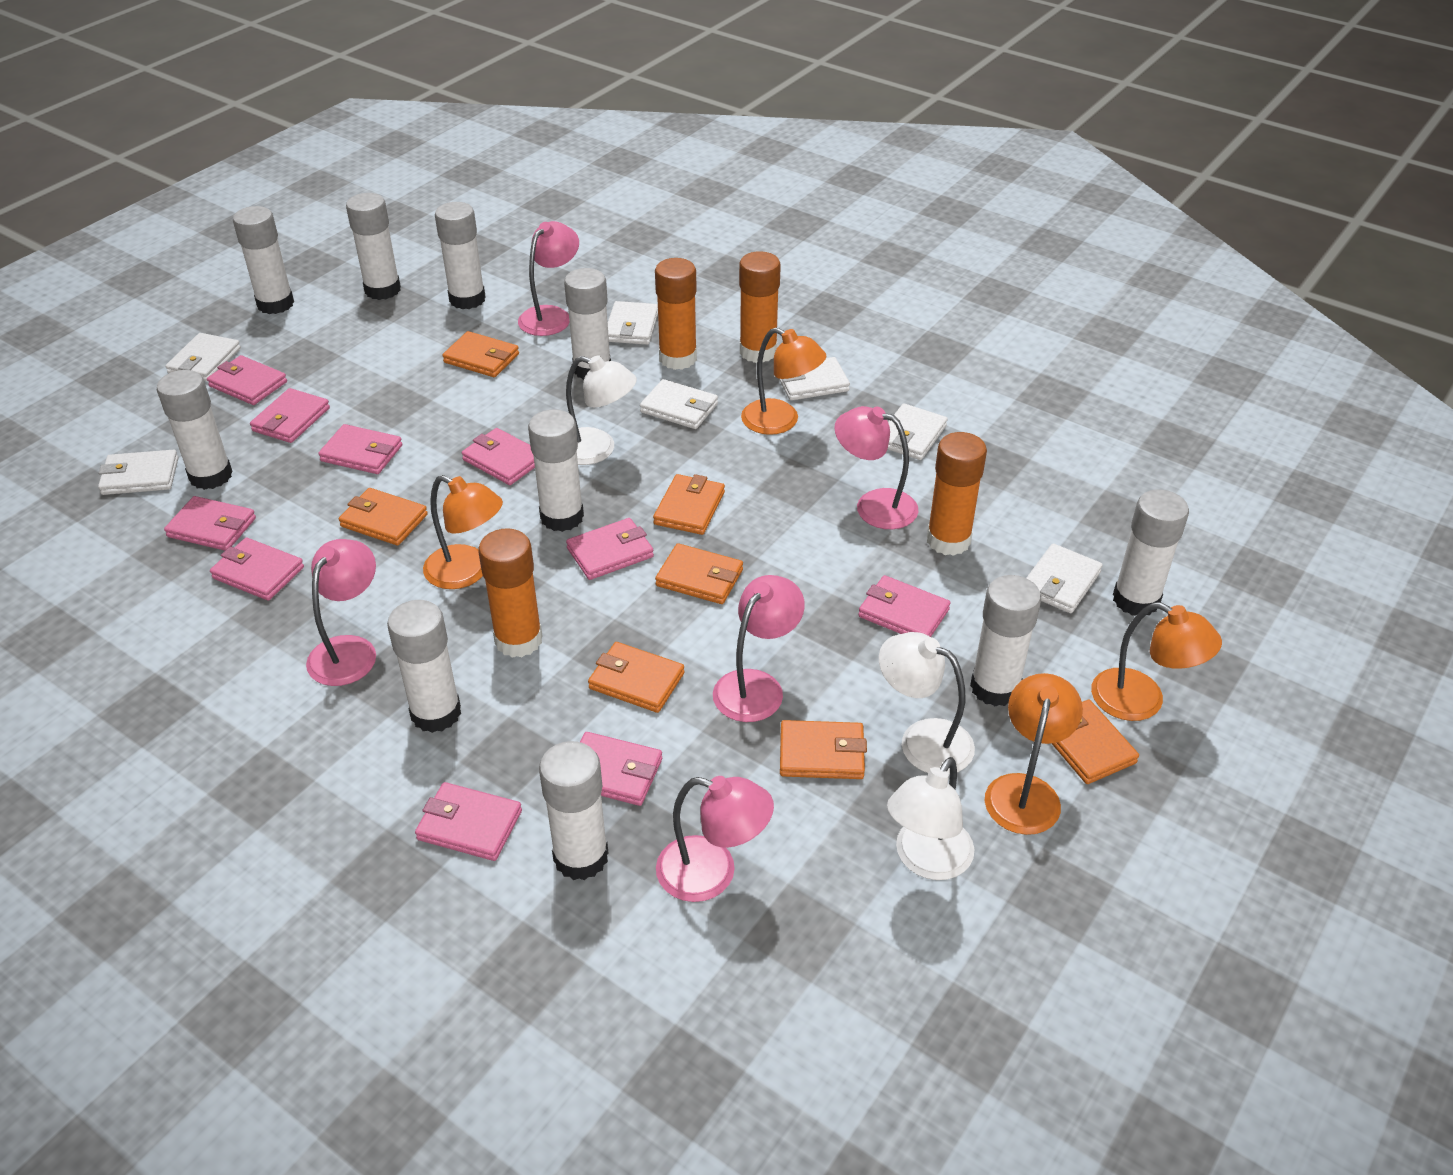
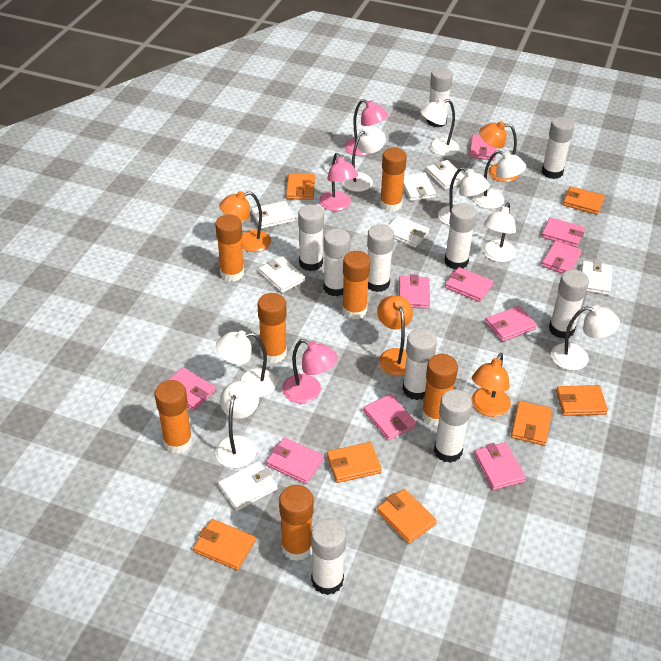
orange glue stick: [478,528,543,658] [655,258,697,370] [739,251,781,363] [927,432,987,556] = 4 -> [154,380,193,454] [215,214,244,282] [257,293,287,363] [279,485,314,561] [342,251,371,320] [380,148,407,212] [422,354,458,426] = 7
pink lamp: [306,539,376,686] [518,221,579,336] [656,776,774,902] [713,575,805,722] [834,406,918,529] = 5 -> [282,339,338,403] [319,153,358,211] [344,99,389,156] = 3
white lamp: [566,355,637,465] [879,632,975,775] [887,757,974,880] = 3 -> [215,381,259,468] [216,331,277,397] [342,126,386,192] [420,99,459,156] [438,167,490,226] [473,150,526,209] [483,202,516,262] [551,305,620,370] = 8

